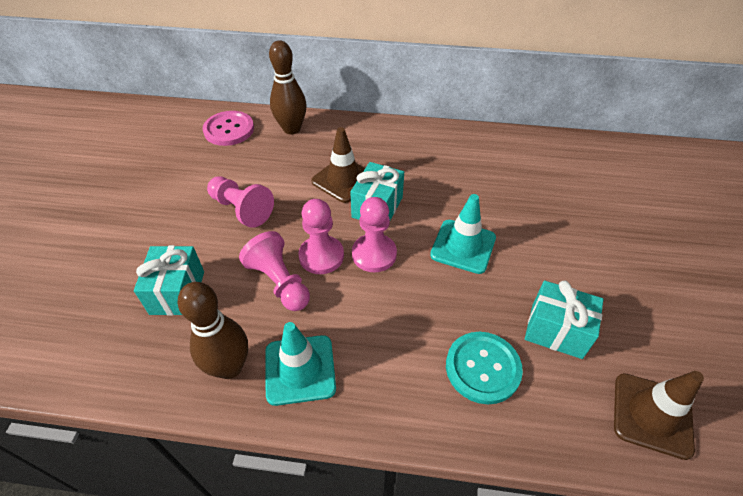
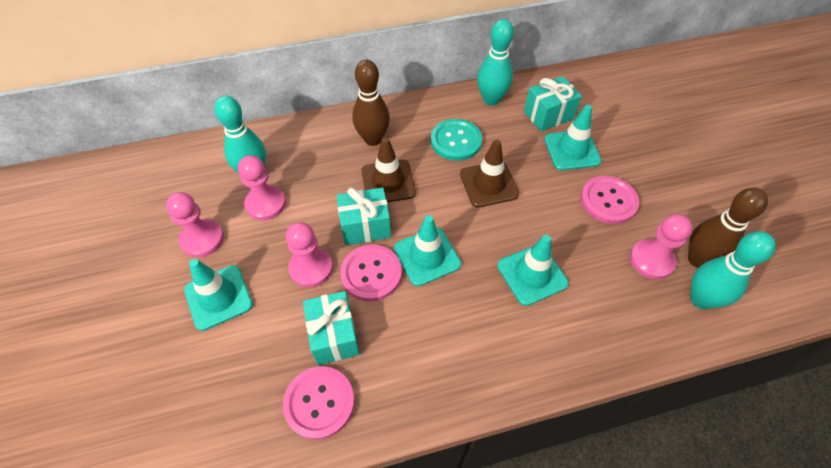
pink button: [203,111,254,146] = 1 -> [283,366,355,440] [340,245,402,301] [581,176,639,224] = 3
turquoise bowling pin: none = 0 -> [214,96,266,173] [477,19,514,105] [690,231,776,309] = 3
turquoise traffic cone: [265,322,336,406] [430,194,496,274] = 2 -> [184,259,253,331] [394,215,461,286] [497,235,569,306] [544,105,601,171] = 4

